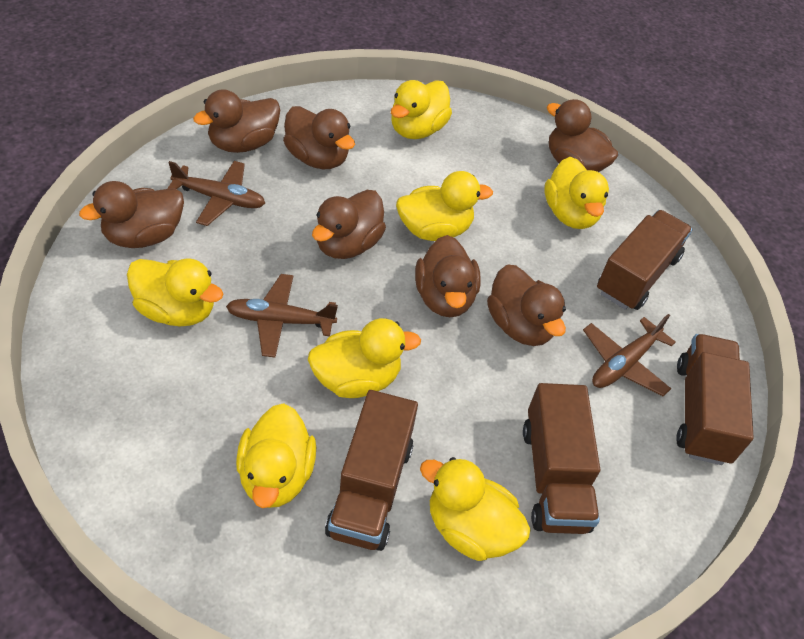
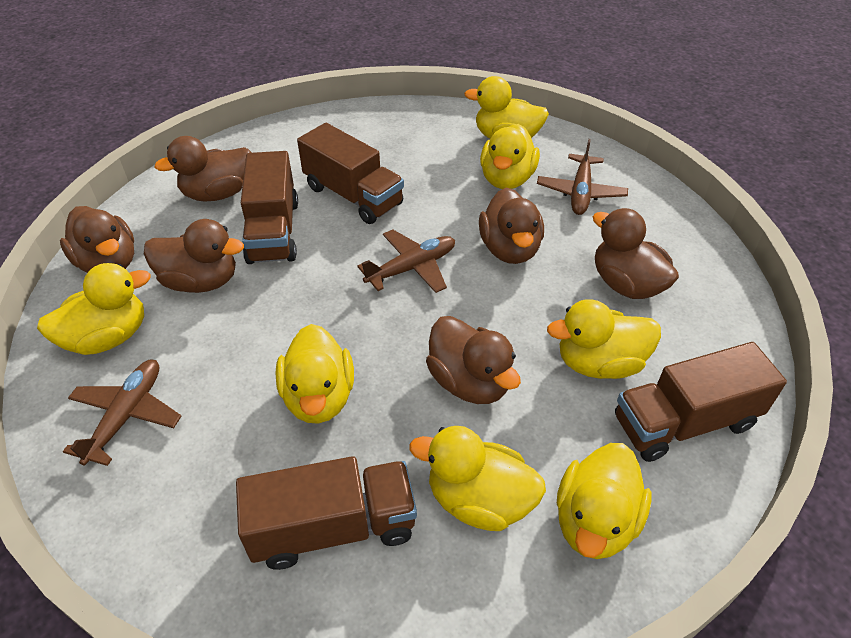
brown duck: [79,181,184,248] [193,89,280,153] [283,106,355,169] [312,190,386,259] [415,235,481,317] [487,264,566,346] [547,99,618,172] = 7 -> [60,206,134,273] [144,219,244,293] [154,136,251,202] [426,316,521,404] [479,187,544,264] [593,208,679,299] = 6

